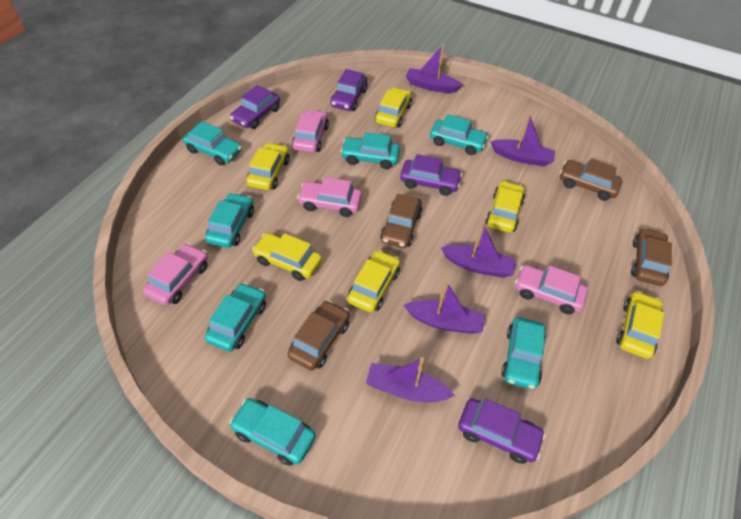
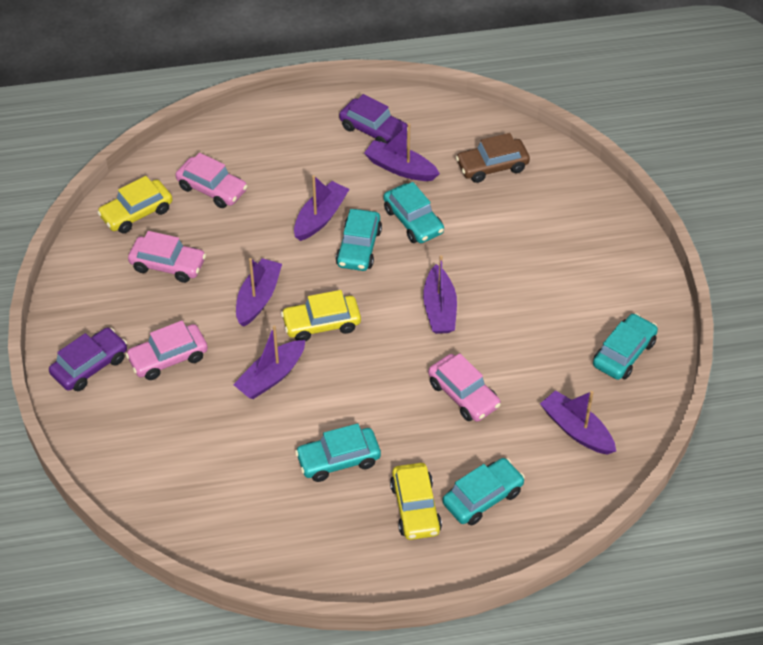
brown car: [287,300,349,371] [380,194,422,248] [560,159,622,201] [631,228,672,286] = 4 -> [456,133,530,183] = 1
purple boat: [366,357,455,402] [404,281,485,334] [405,44,462,93] [441,223,516,278] [490,113,555,166] = 5 -> [233,325,305,399] [236,258,282,327] [294,175,350,241] [364,123,440,181] [423,255,457,334] [540,390,616,455] = 6
purple car: [230,85,280,129] [330,69,368,111] [400,154,462,196] [458,398,546,464] = 4 -> [49,328,127,391] [339,94,408,143] = 2
turquoise car: [183,121,242,165] [205,193,254,248] [205,283,266,352] [230,398,316,466] [340,132,400,169] [430,114,489,155] [501,317,546,389] = 7 -> [295,423,381,482] [336,209,382,271] [384,182,444,243] [442,458,525,526] [593,313,658,380] = 5
yellow car: [246,142,290,190] [252,233,322,281] [347,250,400,312] [375,87,412,128] [486,181,525,233] [616,291,664,359] = 6 -> [97,176,173,233] [281,290,361,341] [390,463,442,540] = 3

